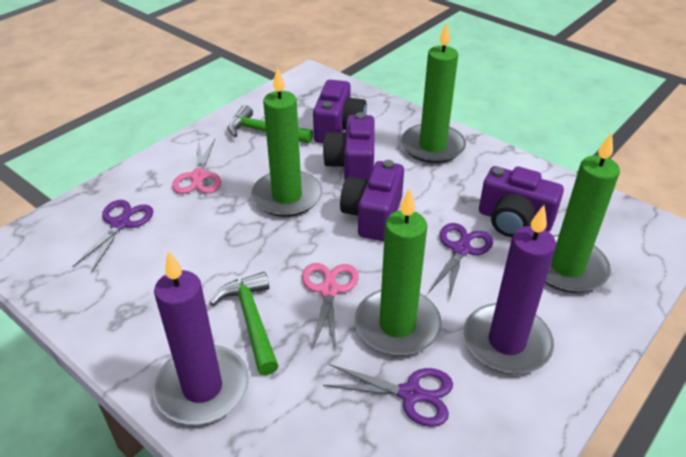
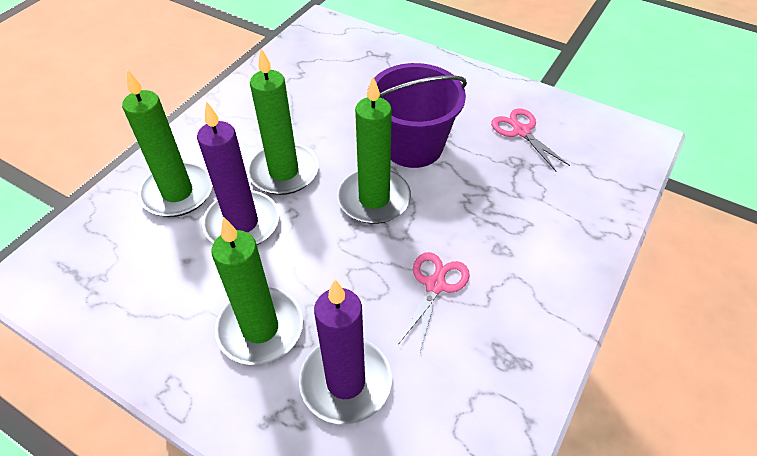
green hammer: [210,272,278,375] [228,105,313,144] = 2 -> none = 0
purple bucket: none = 0 -> [368,63,467,168] = 1
purple camera: [313,80,367,143] [323,112,375,180] [340,160,404,241] [479,166,564,237] = 4 -> none = 0
purple scissors: [72,200,153,273] [323,364,453,427] [428,223,493,299] = 3 -> none = 0

